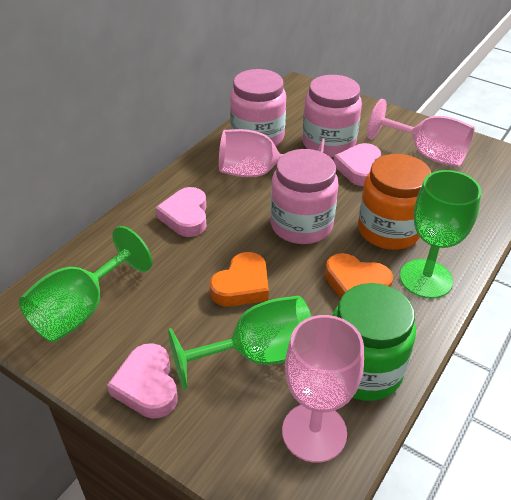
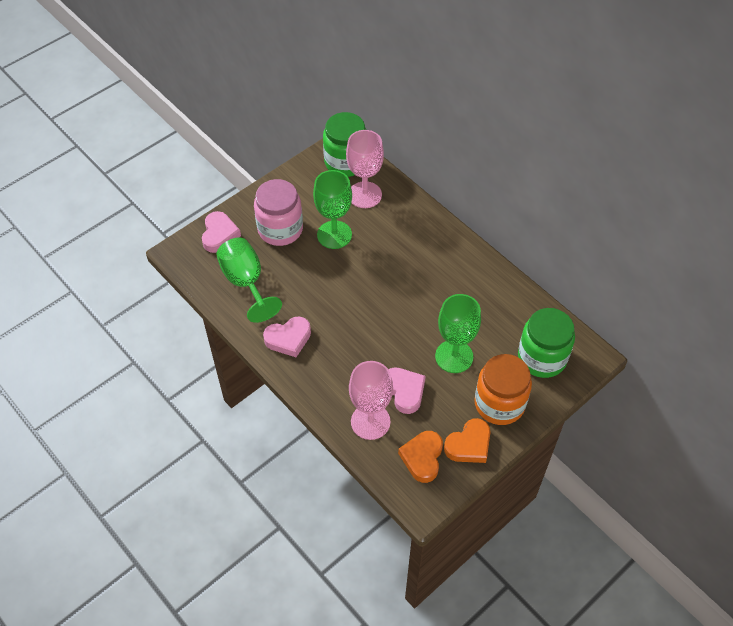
green jar: [332,283,416,401] = 1 -> [323,112,366,177] [518,308,575,378] = 2
pink goblet: [219,129,325,177] [282,315,364,463] [367,99,475,167] = 3 -> [346,130,384,208] [349,361,393,440] = 2
pink jar: [230,69,286,146] [270,149,338,244] [302,75,362,157] = 3 -> [254,179,303,246] = 1

